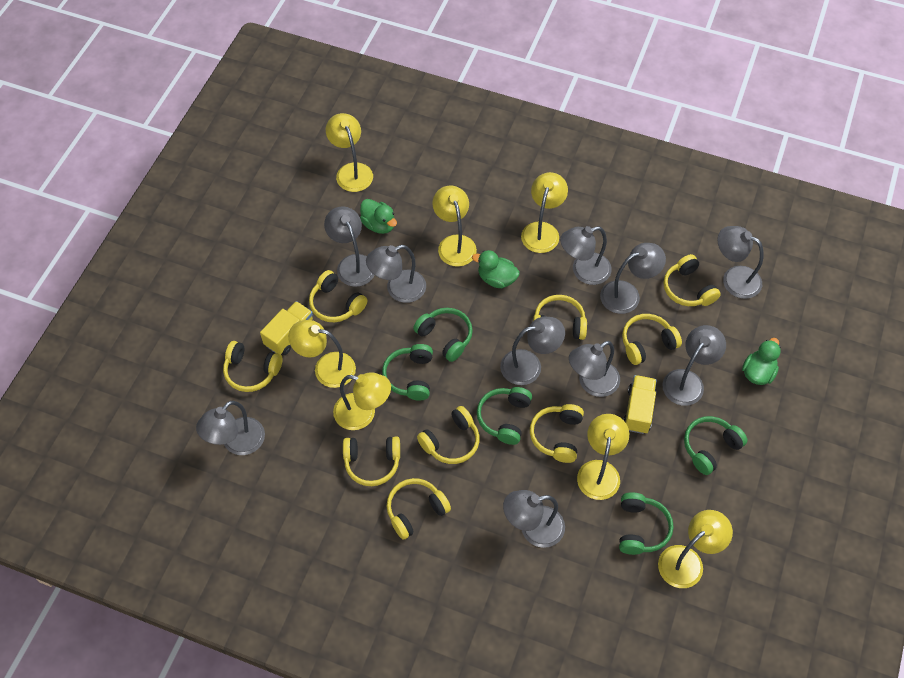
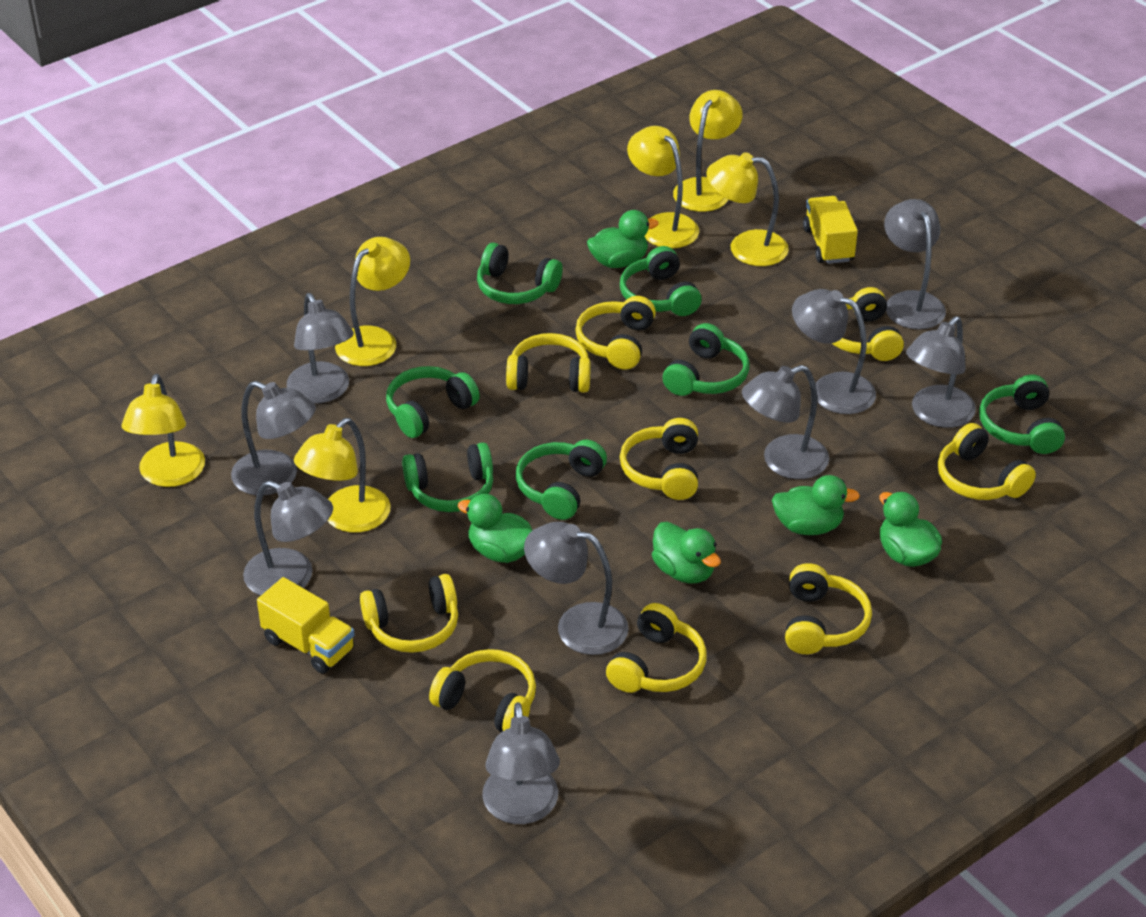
green duck: [360,199,397,234] [472,250,520,288] [742,338,781,385] = 3 -> [458,494,533,563] [587,210,659,268] [652,522,721,584] [772,475,860,535] [880,492,942,567] = 5
green headphones: [382,344,433,401] [413,308,473,362] [477,387,532,445] [619,492,673,555] [684,416,748,475] = 5 -> [386,366,480,438] [402,443,493,512] [477,243,563,304] [516,440,607,520] [620,246,702,316] [663,323,749,396] [979,374,1065,454] = 7
grey lamp: [196,401,265,455] [324,206,375,287] [366,245,426,303] [500,317,565,385] [503,490,565,548] [560,226,612,285] [569,341,620,397] [600,243,666,314] [662,325,726,406] [717,226,763,299] = 10 -> [231,381,316,496] [243,481,333,596] [287,293,354,404] [482,702,560,824] [524,522,629,655] [742,365,829,479] [792,289,876,414] [884,199,946,330] [906,316,976,428] = 9
yellow lamp: [288,320,356,388] [326,113,373,192] [333,372,391,430] [432,185,477,267] [521,172,568,253] [577,414,629,500] [658,510,733,588] = 7 -> [121,374,205,487] [294,418,390,533] [335,237,410,366] [627,126,699,249] [673,90,743,212] [706,152,789,266] = 6

